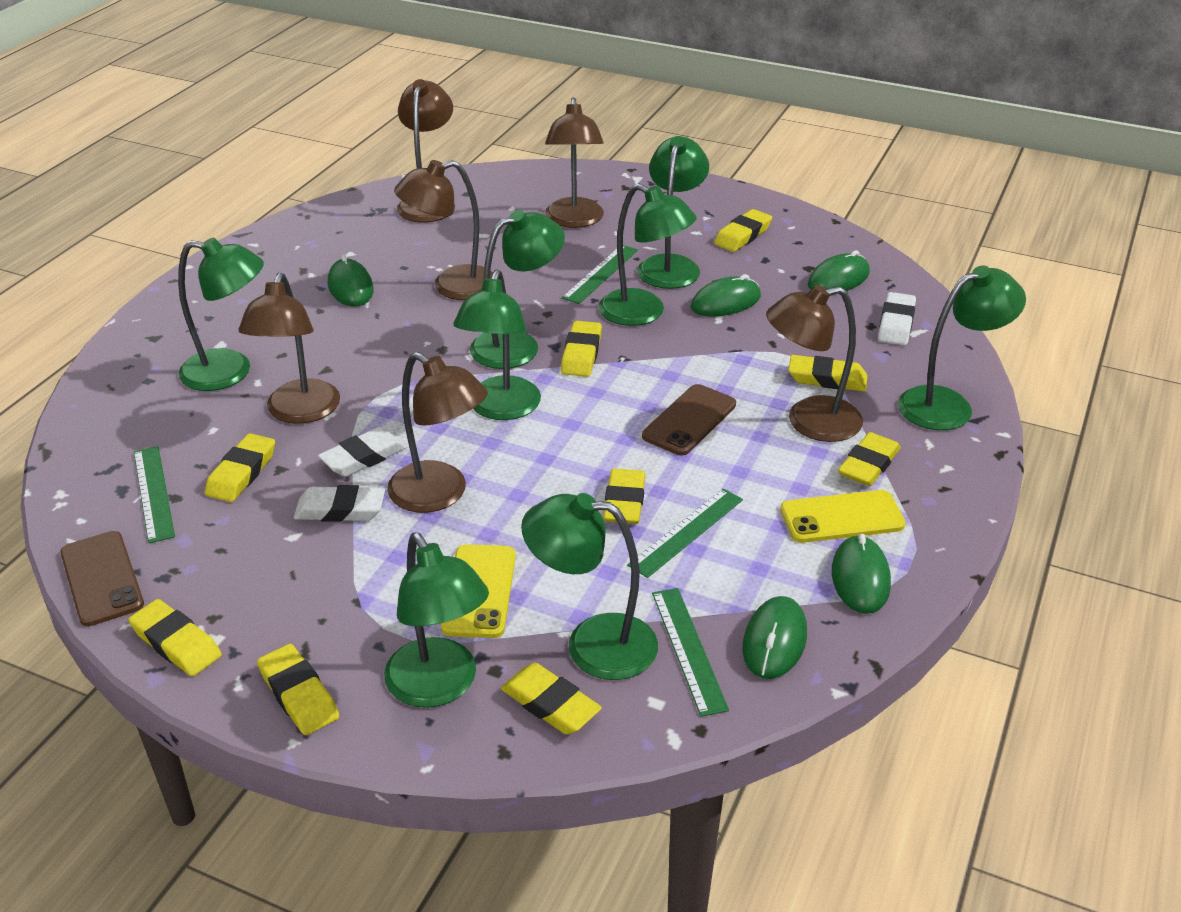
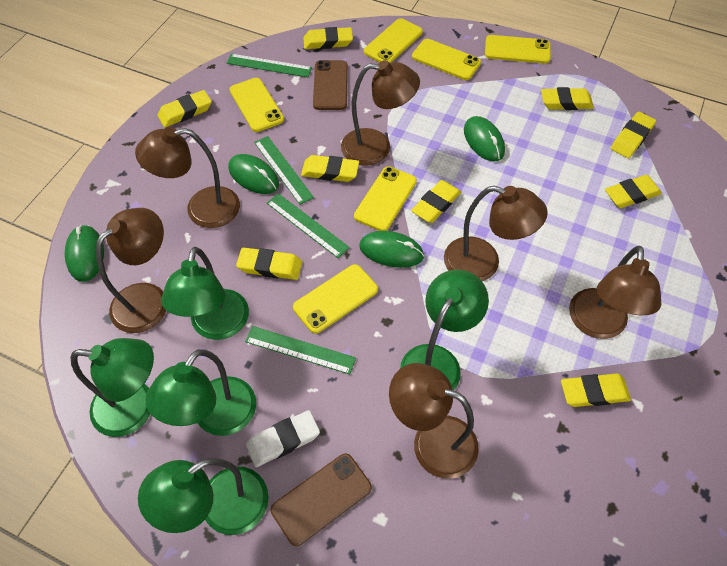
green lamp: [178,238,264,391] [384,533,489,708] [453,269,541,420] [470,210,565,369] [521,493,658,680] [598,183,697,326] [637,136,709,289] [898,266,1026,430] = 8 -> [71,338,154,437] [138,458,269,535] [146,349,256,436] [161,247,249,340] [400,269,489,391] = 5
green mouse: [328,255,374,307] [691,274,761,317] [743,596,807,679] [808,250,870,291] [832,534,891,614] = 5 -> [65,225,104,282] [228,154,279,194] [359,231,424,268] [464,116,505,162] = 4
white eraser: [294,485,385,522] [318,427,407,477] [878,292,916,345] = 3 -> [246,410,320,467] = 1
yellow phone: [441,544,516,638] [780,490,905,543] = 2 -> [230,78,284,132] [293,264,378,333] [354,166,417,231] [364,18,423,63] [412,39,481,80] [485,35,551,64] = 6

